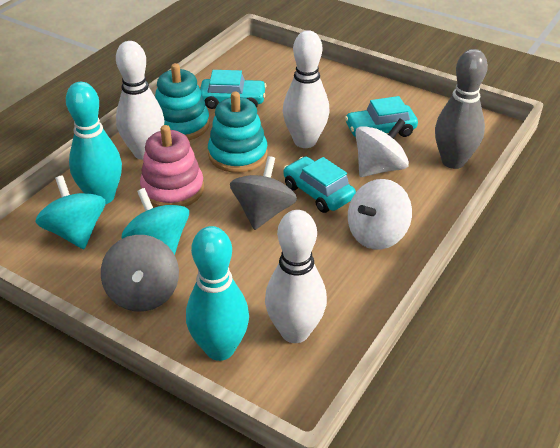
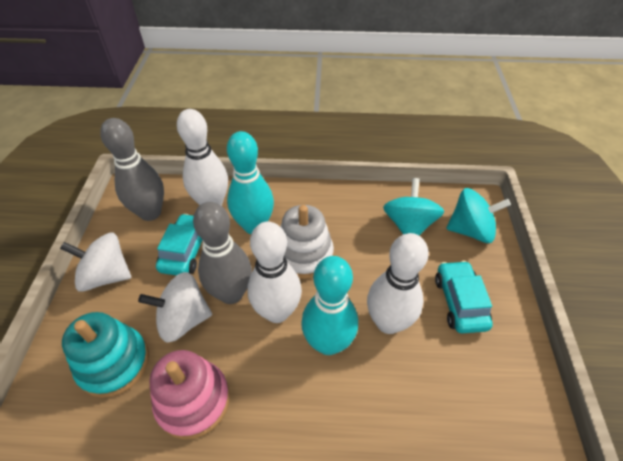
grey bowling pin: [435,49,488,169] = 1 -> [100,118,164,221] [193,202,252,304] = 2
grey spinning top: [101,235,179,312] [230,156,297,230] = 2 -> none = 0
turquoise car: [200,70,267,109] [283,157,356,213] [345,96,418,137] = 3 -> [156,213,202,276] [435,261,493,333] = 2
turquoise stacking toy: [155,63,210,140] [208,92,268,173] = 2 -> [62,312,149,398] = 1
white stacking toy: none = 0 -> [280,205,334,279] = 1

